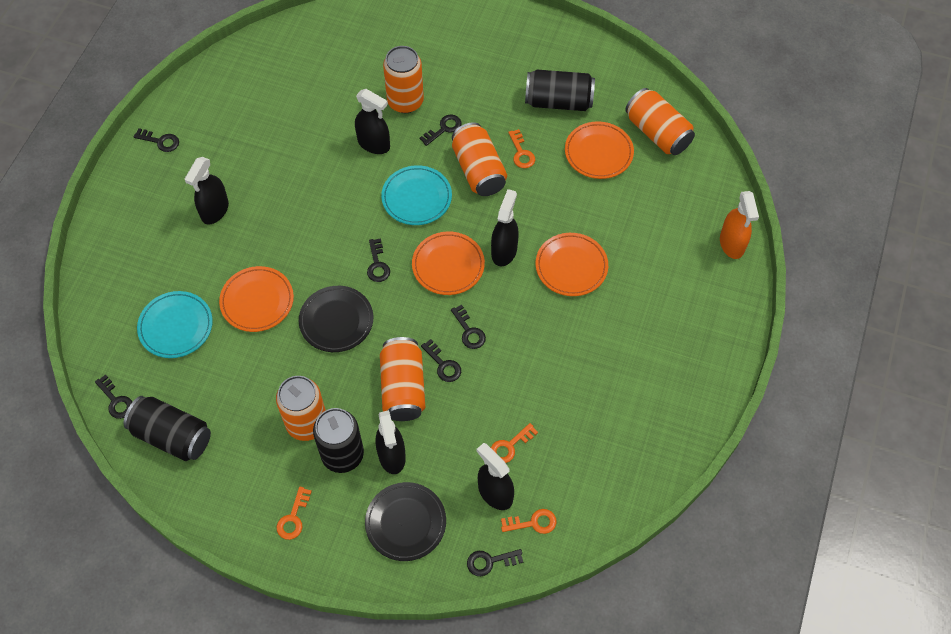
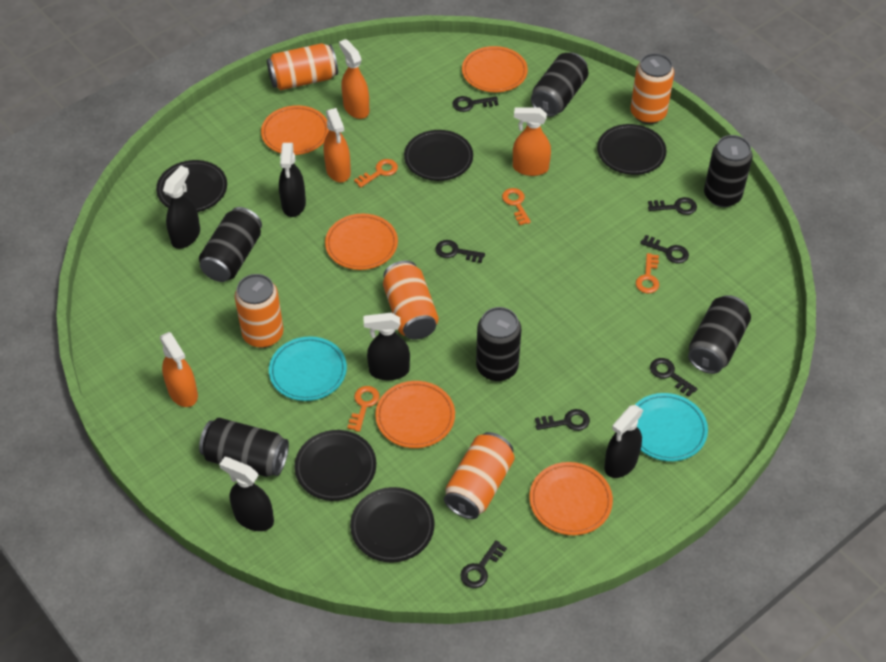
black can: [124,396,211,461] [313,408,364,473] [525,70,595,111] = 3 -> [199,207,262,282] [199,418,289,477] [476,307,521,381] [531,52,588,117] [688,295,751,374] [704,135,753,207] = 6
black plate: [299,286,373,352] [365,482,446,561] = 2 -> [156,160,227,212] [295,430,376,501] [350,487,435,562] [404,130,473,181] [597,124,666,175] = 5
orange plate: [219,266,294,332] [412,232,485,295] [536,233,608,296] [565,121,634,179] = 4 -> [261,105,329,155] [325,214,398,270] [375,381,455,448] [462,46,528,92] [529,462,613,535] = 5
orange spray bottle: [720,191,759,259] = 1 -> [160,332,198,407] [324,108,351,182] [339,39,369,119] [513,107,551,176] = 4

